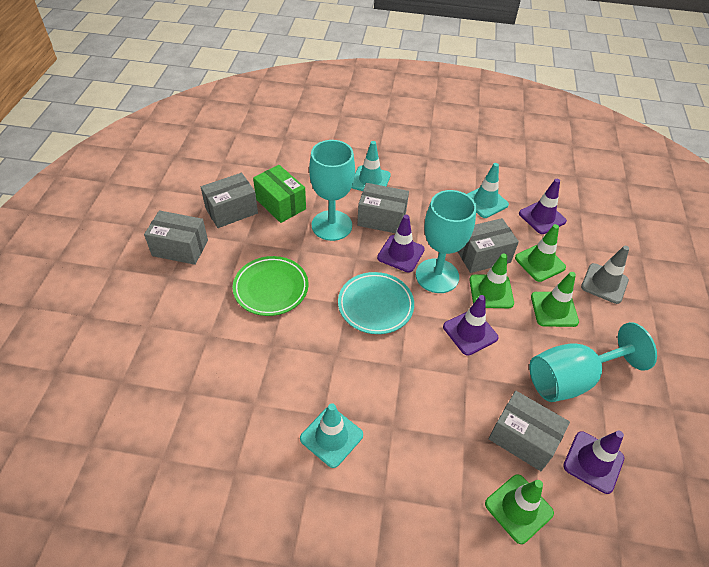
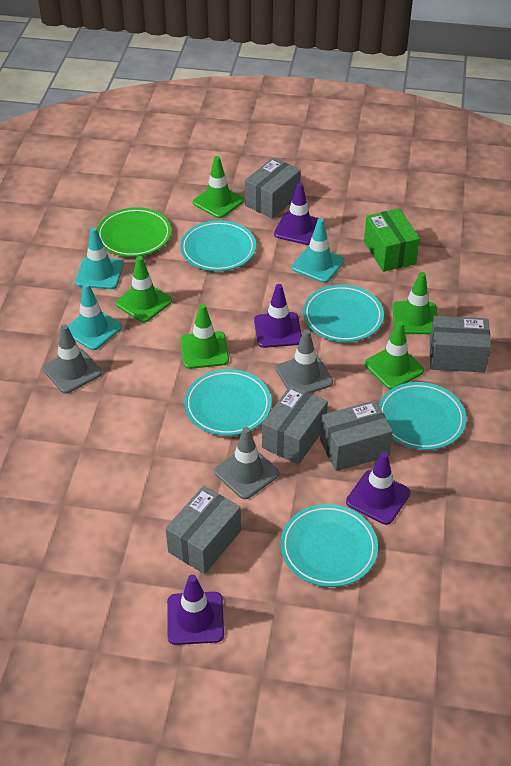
green traffic cone: [469,253,514,308] [485,474,554,544] [515,224,566,282] [531,272,579,327] = 4 -> [115,256,172,322] [180,304,229,369] [193,156,244,218] [364,321,424,389] [392,272,438,334] = 5
grey traffic cone: [581,246,629,304] = 1 -> [43,325,102,393] [214,427,279,499] [276,329,333,393] = 3
turquoise goblet: [309,140,355,241] [416,190,476,293] [530,322,657,402] = 3 -> none = 0
turquoise plate: [338,272,414,334] = 1 -> [180,220,256,271] [184,369,272,436] [281,504,378,587] [303,285,384,342] [379,382,466,450] = 5

